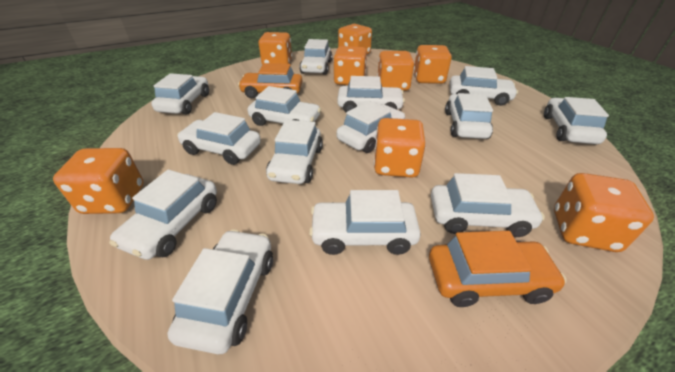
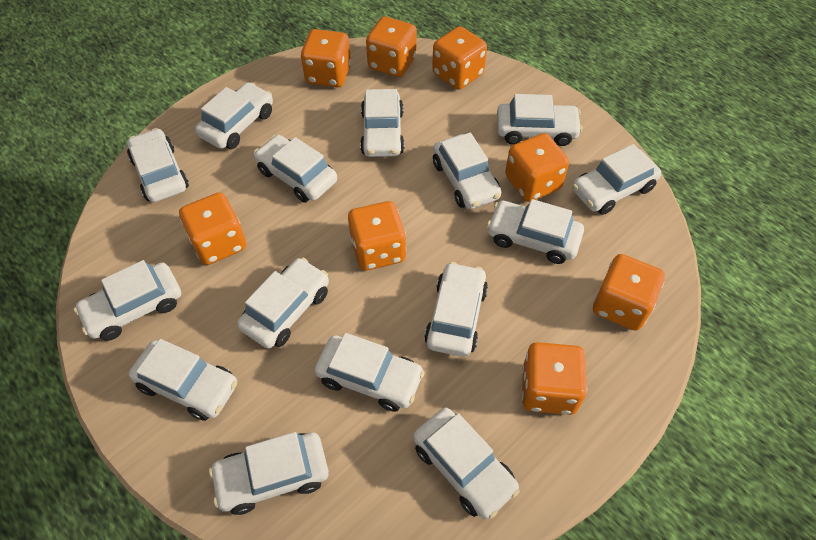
orange car: [238,63,302,98] [429,231,567,307] = 2 -> none = 0
white car: [109,169,217,260] [151,73,209,114] [167,229,273,354] [177,112,261,165] [248,86,321,126] [266,120,323,184] [299,39,332,75] [309,190,421,255] [336,101,405,153] [337,76,405,112] [431,173,545,237] [445,93,493,139] [449,66,518,106] [544,97,609,144] = 14 -> [74,260,181,341] [127,128,189,202] [129,339,237,421] [195,82,273,149] [209,432,329,515] [237,258,329,349] [254,135,337,203] [315,333,425,412] [360,89,404,157] [413,408,520,519] [424,262,488,357] [433,133,501,209] [487,199,584,264] [497,94,583,146] [572,144,661,215] = 15

